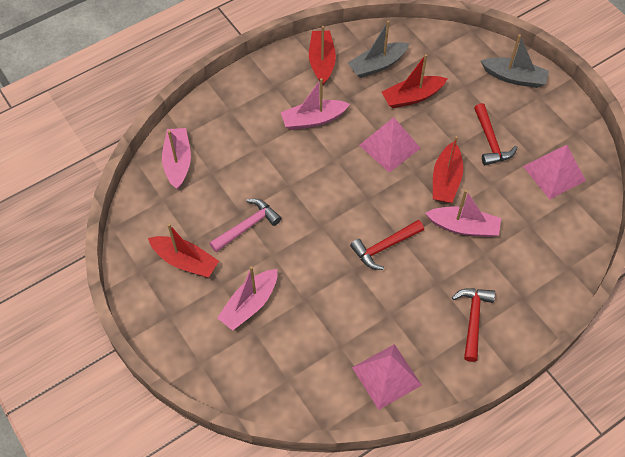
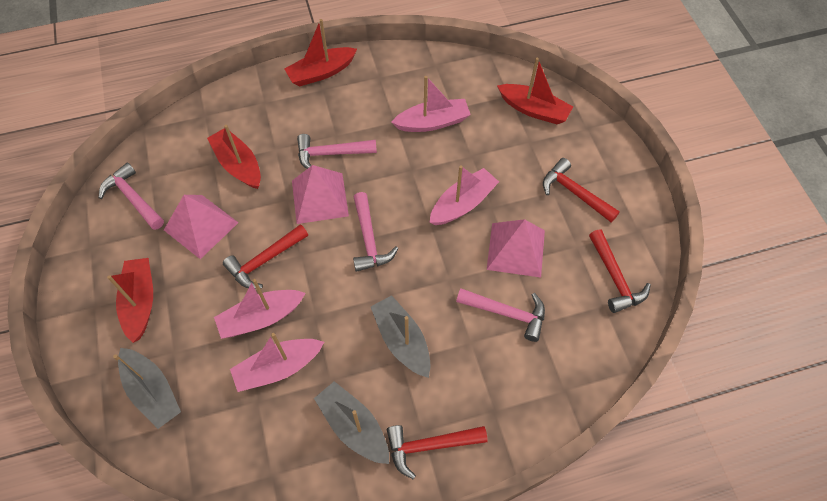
grey boat: [348,21,410,78] [481,34,549,88] = 2 -> [113,348,181,429] [314,381,389,464] [371,295,431,378] = 3
pink hammer: [209,199,281,252] = 1 -> [99,162,164,230] [297,134,377,169] [353,192,399,272] [456,288,545,342] = 4
red hammer: [350,220,424,270] [452,288,495,362] [474,103,518,165] = 3 -> [223,224,308,289] [387,425,488,479] [543,158,620,222] [589,229,651,313] = 4

